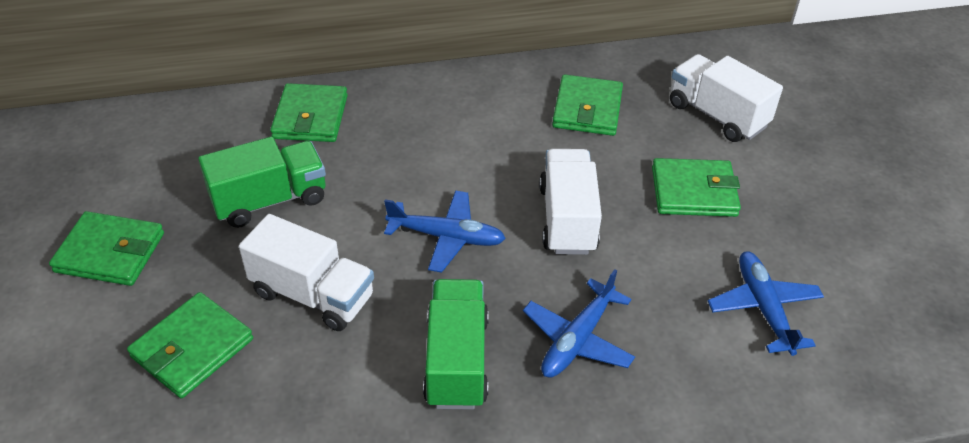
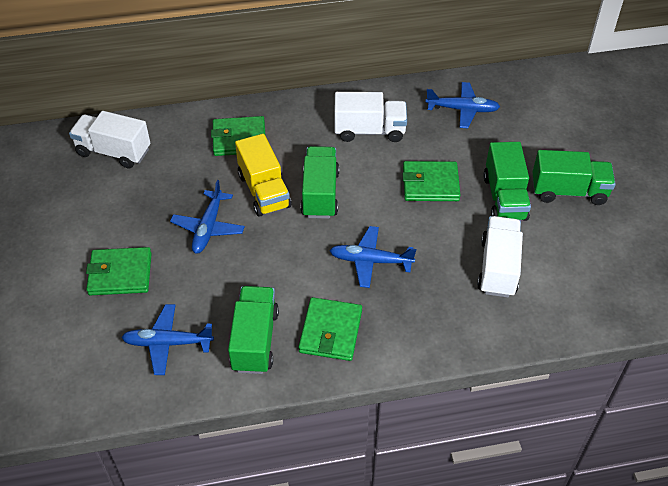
blue plane: [384,190,506,273] [523,269,635,377] [708,251,824,356] = 3 -> [121,304,214,375] [170,180,245,254] [330,226,416,288] [426,82,500,128] = 4
green truck: [198,137,326,228] [423,279,489,410] = 2 -> [228,286,279,374] [301,146,339,219] [483,142,531,221] [533,150,616,205] = 4
green wallet: [49,211,164,286] [127,292,253,398] [270,83,348,142] [552,75,623,136] [652,158,741,217] = 5 -> [86,247,152,295] [211,116,265,156] [298,297,362,361] [403,161,461,201] = 4
yellow truck: none = 0 -> [235,134,291,217] = 1

